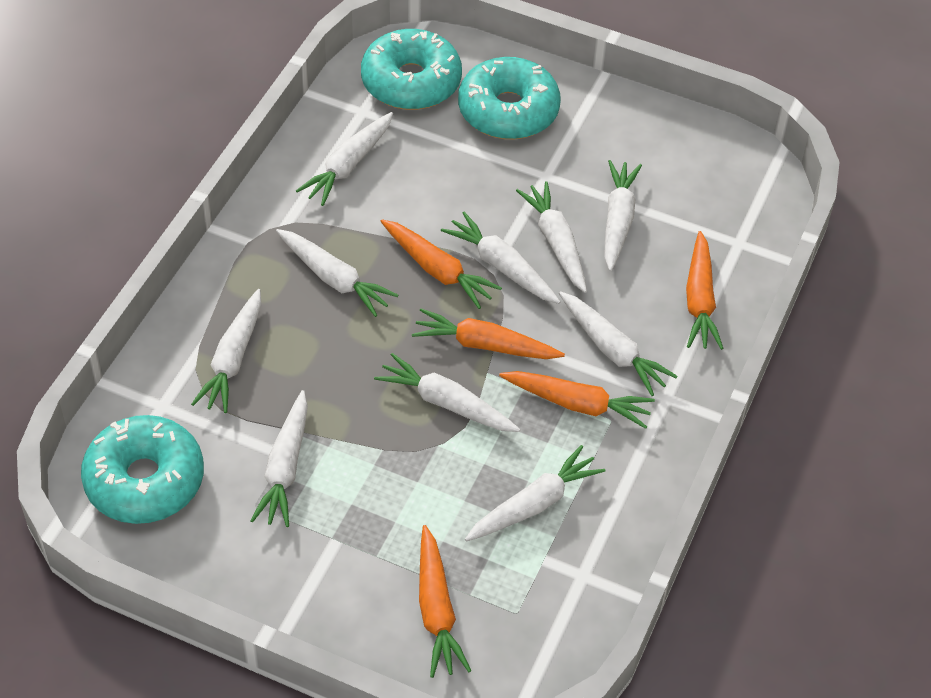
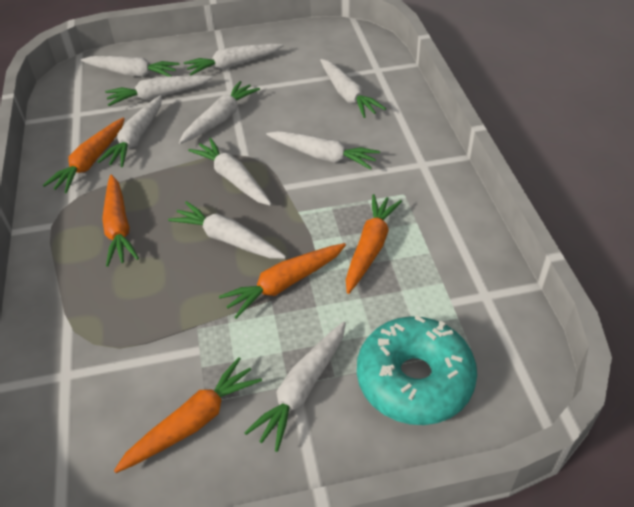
turquoise donut: [81,415,204,524] [361,29,462,110] [458,57,561,139] = 3 -> [357,316,477,425] = 1

